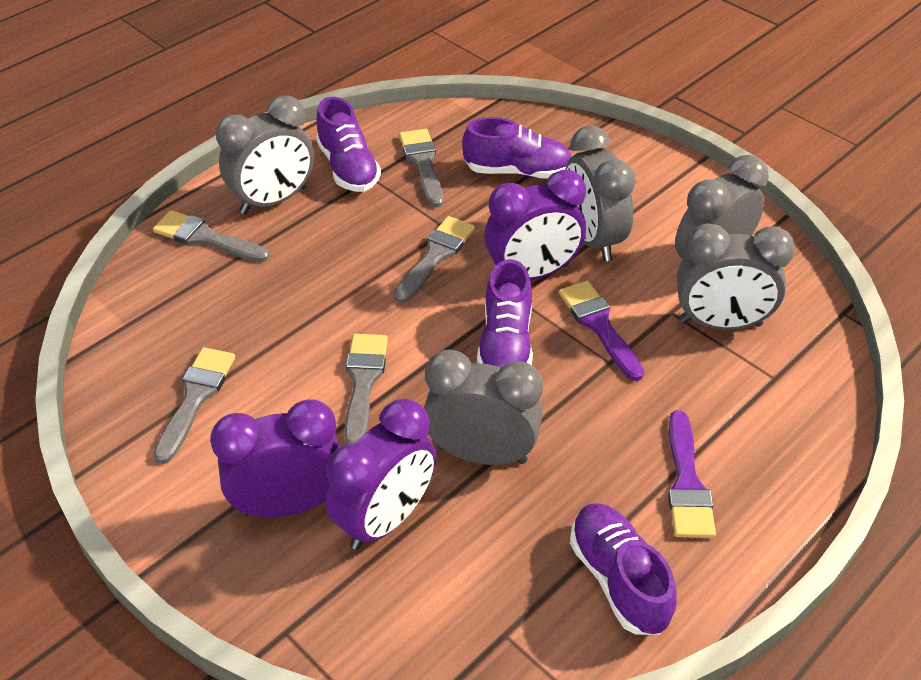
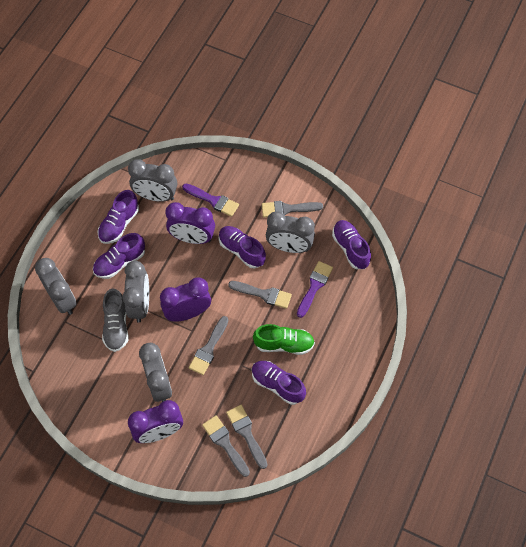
green shoe: none = 0 -> [253,324,315,355] = 1
grey shoe: none = 0 -> [102,288,129,352] = 1
purple shoe: [316,96,381,192] [462,117,571,179] [477,259,533,367] [570,503,677,635] = 4 -> [93,233,145,279] [98,190,139,244] [219,226,266,268] [252,361,306,405] [332,220,371,269] = 5

